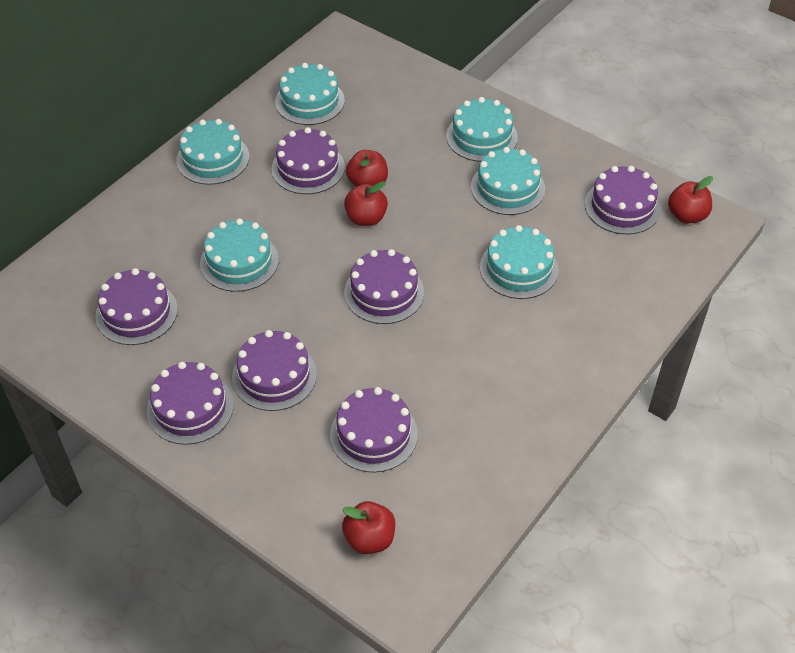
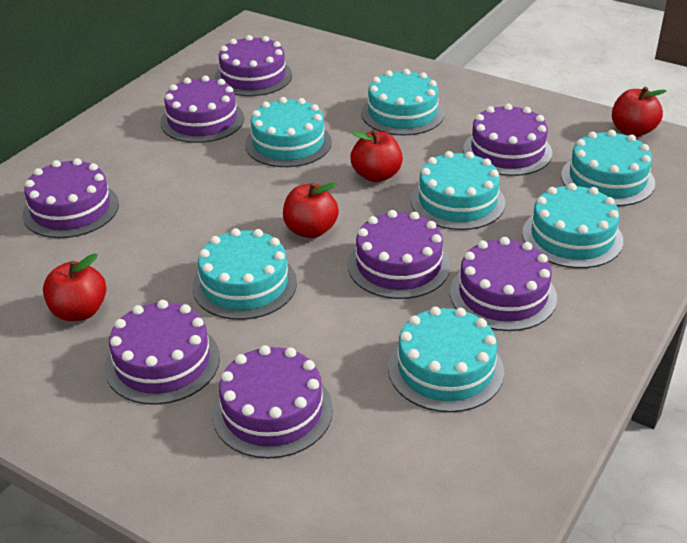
purple cake: [95,268,178,345] [147,362,234,445] [232,330,317,411] [272,127,345,194] [330,387,418,473] [344,249,424,324] [585,166,661,234] = 7 -> [22,158,119,238] [105,300,220,405] [160,75,244,143] [212,345,333,458] [214,35,292,96] [348,210,450,299] [450,237,557,331] [463,104,552,176] = 8
turquoise cake: [176,119,249,185] [200,218,279,292] [275,63,345,125] [446,97,518,162] [471,147,545,215] [480,225,559,299] = 6 -> [192,228,297,320] [245,97,332,167] [361,69,444,135] [388,306,504,412] [411,151,505,230] [522,183,623,268] [561,130,655,206] = 7

